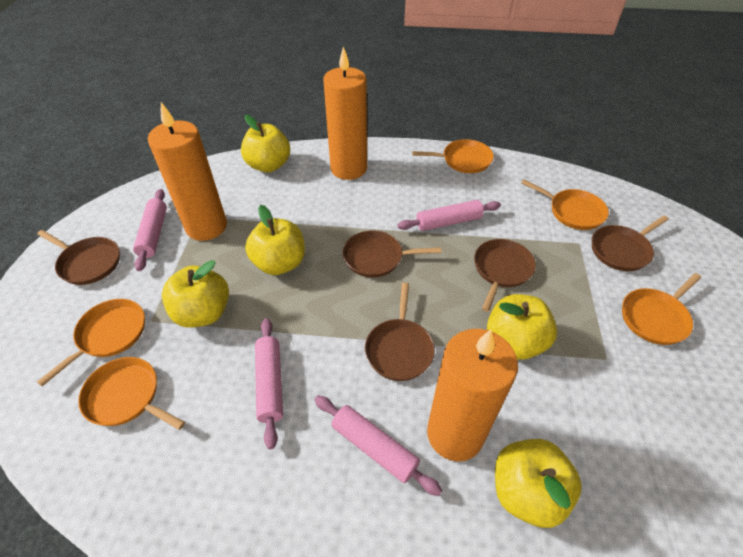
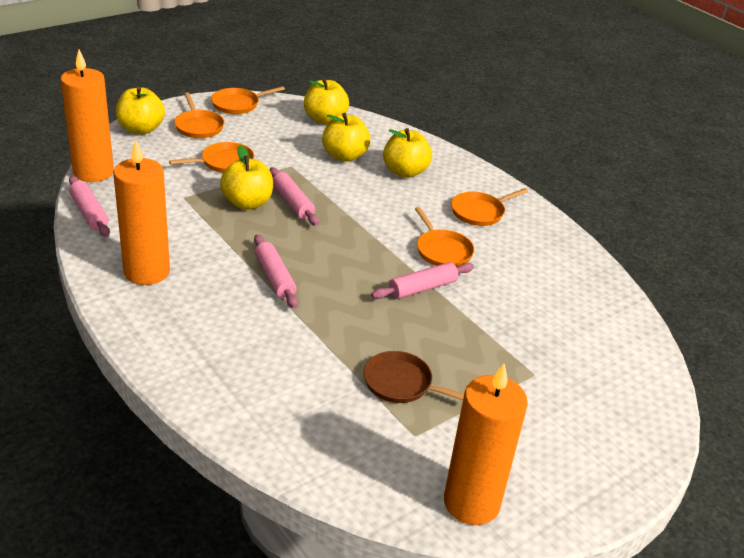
brown pan: [37,230,120,285] [343,230,441,278] [365,283,435,381] [474,239,536,312] [592,216,669,271] = 5 -> [364,351,464,403] = 1

